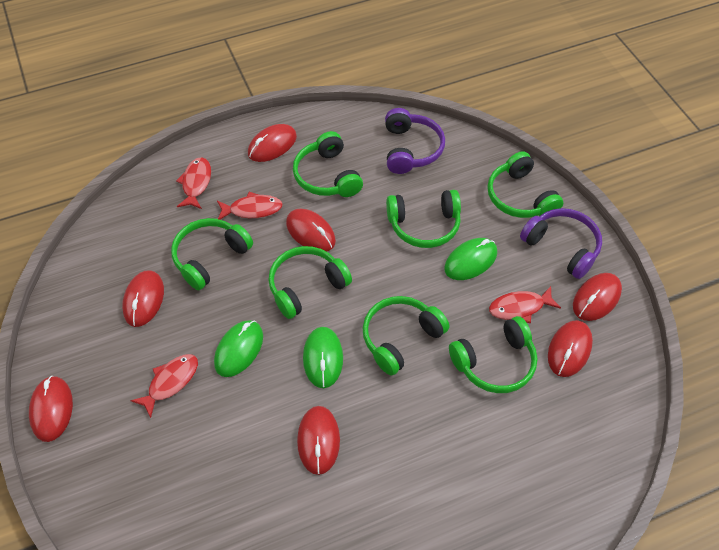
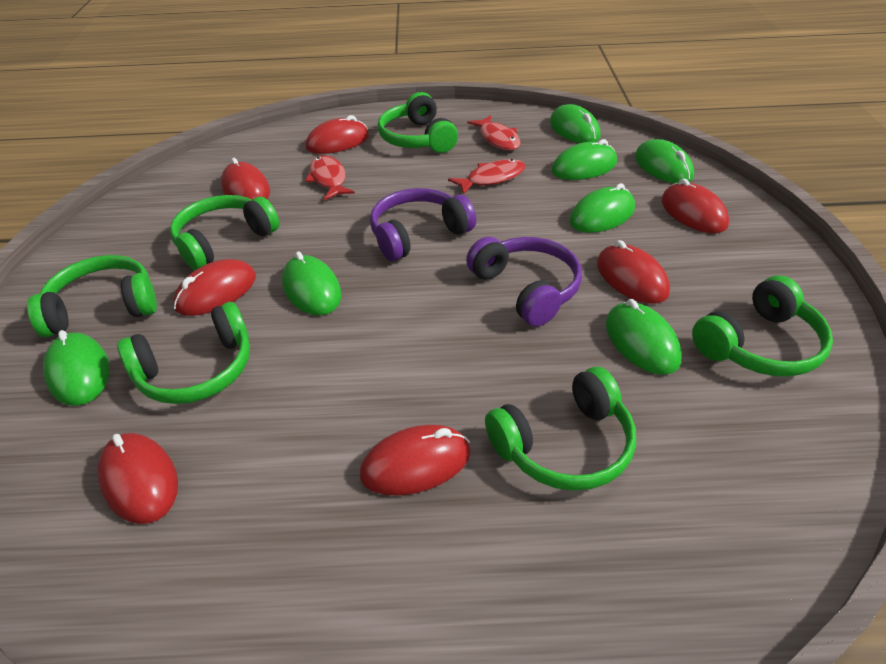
green headphones: [171,218,253,290] [268,246,352,319] [293,131,363,197] [363,296,449,376] [386,190,461,248] [449,316,538,393] [487,151,563,218] = 7 -> [27,255,157,337] [117,302,250,404] [170,195,279,270] [378,92,458,153] [485,367,636,491] [692,276,833,377] = 6
green mouse: [214,320,263,377] [303,327,343,388] [444,238,497,280] = 3 -> [43,330,110,406] [282,251,342,315] [550,104,600,143] [551,139,617,180] [569,183,635,233] [606,299,682,375] [635,139,694,183] = 7
red fish: [130,354,198,418] [176,157,211,209] [217,192,283,220] [489,286,561,323] = 4 -> [305,155,355,200] [448,159,525,195] [467,115,521,151] = 3

